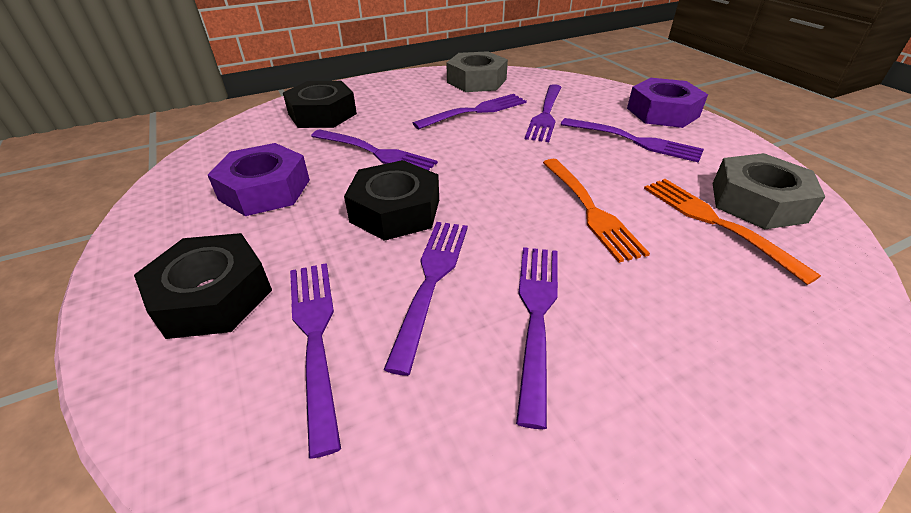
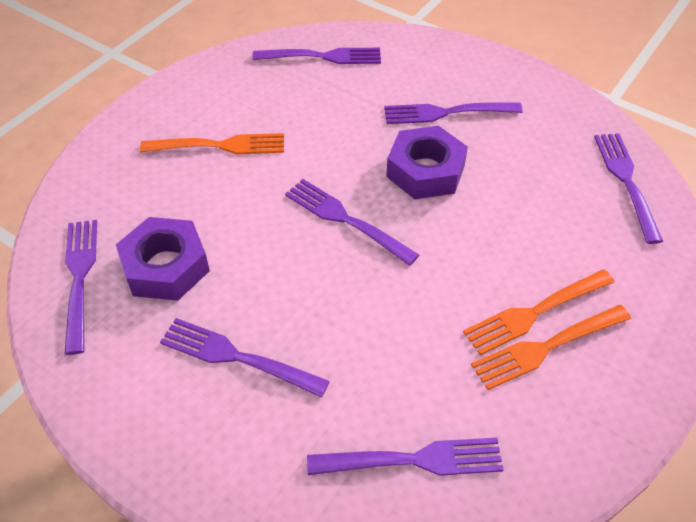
black nut: [134,233,272,339] [283,81,357,128] [344,160,439,241] = 3 -> none = 0
grey nut: [446,51,508,92] [712,153,825,229] = 2 -> none = 0
orange fork: [543,159,650,263] [644,179,821,285] = 2 -> [140,133,284,154] [463,269,614,355] [471,305,631,390] = 3

